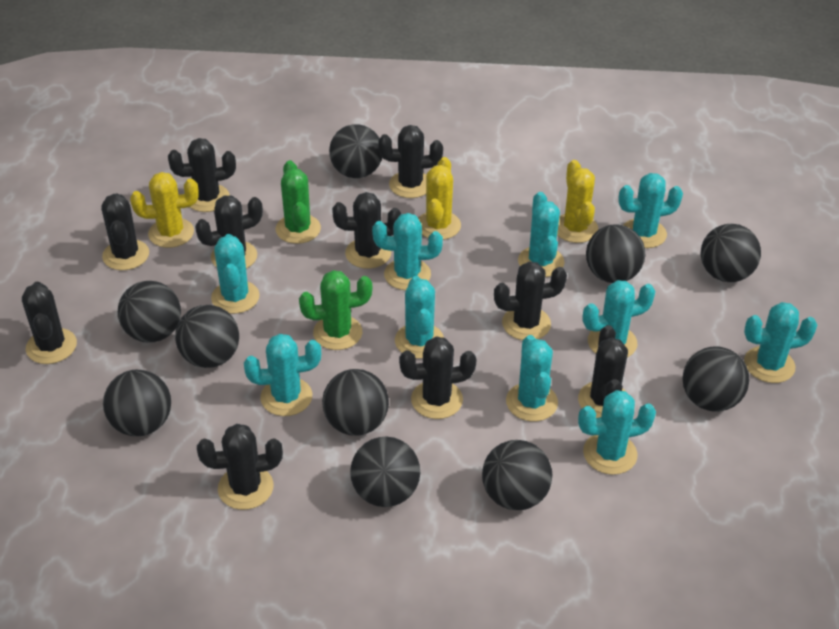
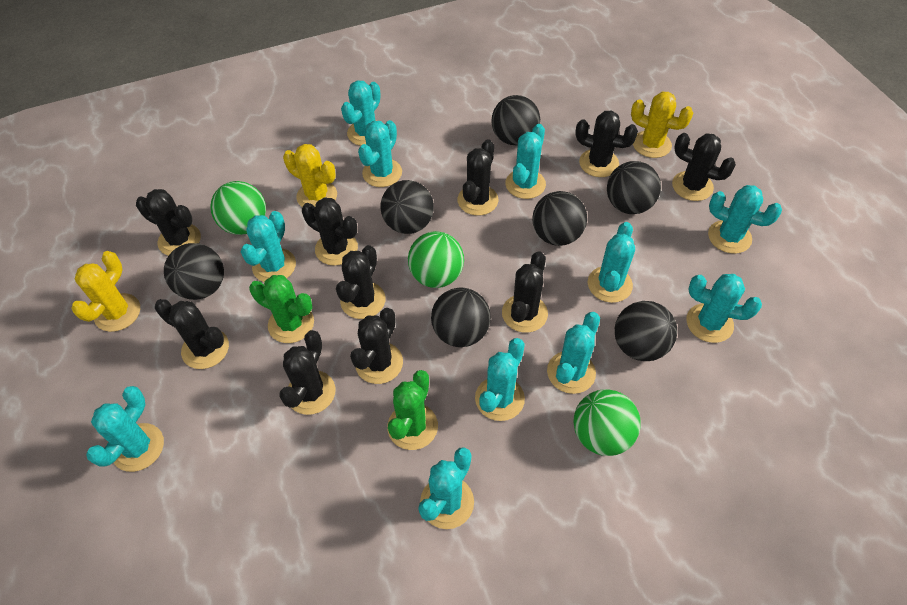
black ball: [103,370,171,436] [118,281,181,343] [175,305,239,368] [322,369,389,436] [329,124,382,178] [350,436,420,507] [482,440,552,510] [586,224,645,283] [682,347,749,412] [701,224,761,282] = 10 -> [164,243,224,300] [380,180,434,234] [431,288,491,347] [492,95,540,145] [532,191,587,246] [607,161,661,214] [615,301,677,361] = 7
green ball: none = 0 -> [210,181,266,235] [408,231,464,288] [573,389,641,456] = 3
turquoise cactus: [211,234,259,314] [244,334,321,416] [372,213,443,290] [395,276,444,359] [506,335,558,422] [518,192,564,277] [578,390,656,475] [583,280,655,358] [618,173,683,248] [744,302,817,383] = 10 -> [86,386,164,472] [241,211,296,282] [341,80,381,146] [358,120,402,187] [418,447,474,529] [475,338,525,421] [506,124,546,199] [547,312,600,394] [588,222,635,303] [686,274,762,343] [708,185,782,254] = 11

